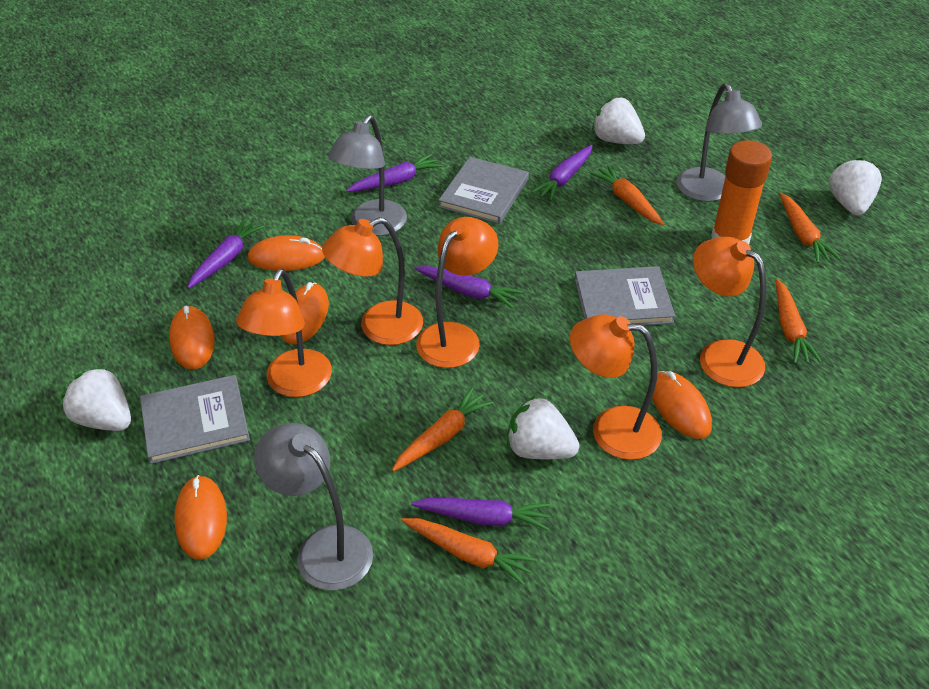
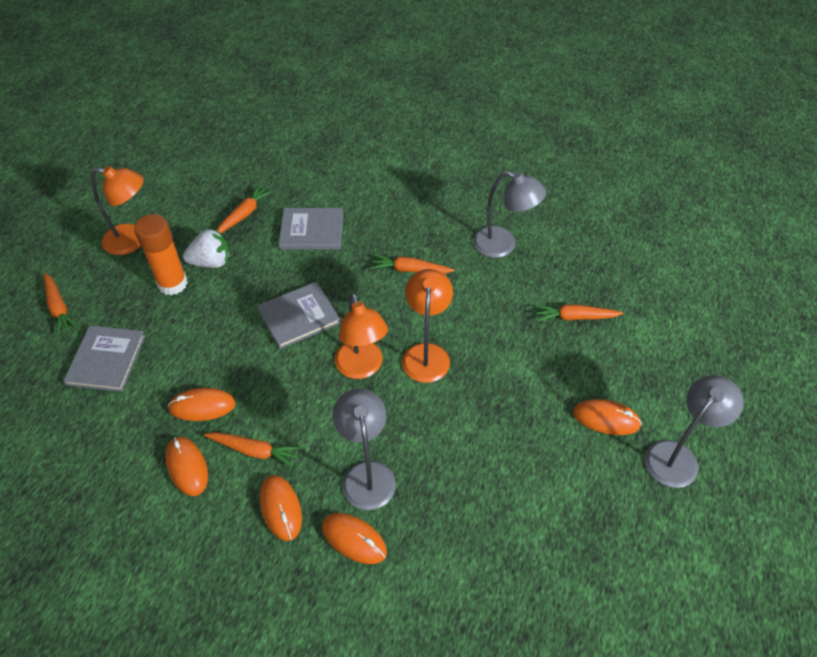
orange lamp: [236,269,332,397] [322,217,423,345] [416,217,498,368] [570,314,662,460] [693,237,767,388] = 5 -> [91,166,144,255] [335,293,388,379] [402,269,453,383] = 3
purple carrot: [187,218,264,289] [346,154,442,192] [411,498,550,530] [414,266,523,308] [531,145,593,201] = 5 -> none = 0
white strawberry: [61,366,131,431] [507,396,579,460] [592,97,645,144] [829,158,882,215] = 4 -> [183,229,229,268] = 1

